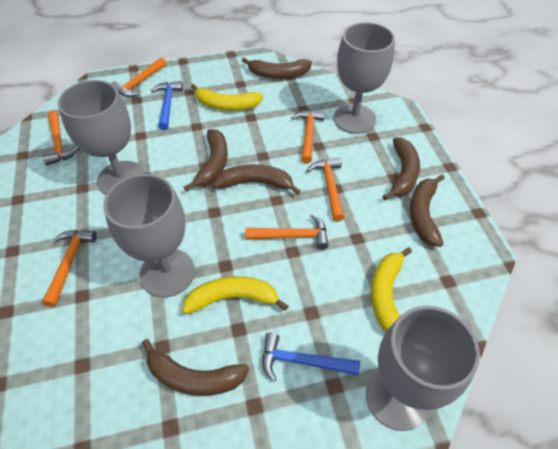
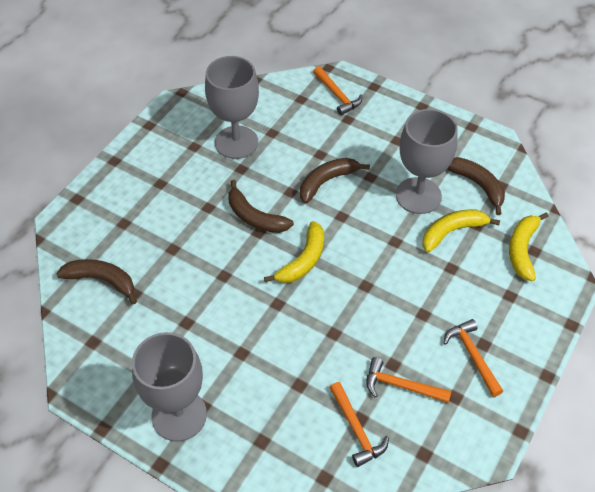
blue hammer: [151,81,183,130] [262,333,360,382] = 2 -> none = 0
brown banana: [142,339,249,396] [184,129,228,191] [213,164,301,195] [242,58,312,79] [383,137,420,200] [410,174,445,247] = 6 -> [56,259,137,304] [228,180,294,233] [300,158,370,204] [447,157,505,215] = 4
grey goblet: [58,80,145,195] [104,174,195,297] [334,22,395,134] [366,306,480,431] = 4 -> [132,332,207,442] [205,56,259,159] [396,109,458,214] = 3
orange hammer: [42,230,97,307] [43,111,79,166] [111,57,166,97] [245,214,329,249] [292,110,325,163] [307,157,345,221] = 6 -> [313,66,362,116] [329,382,389,467] [366,357,451,403] [444,319,503,397] = 4

